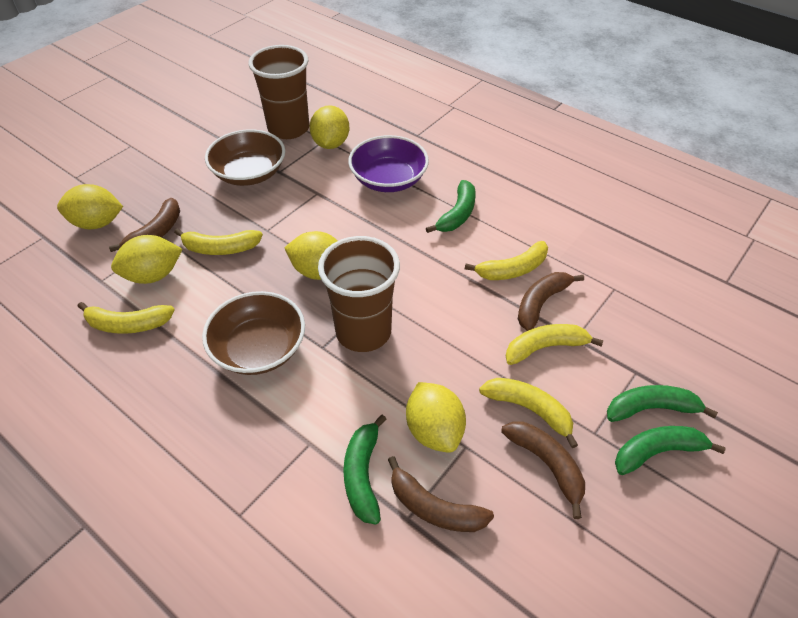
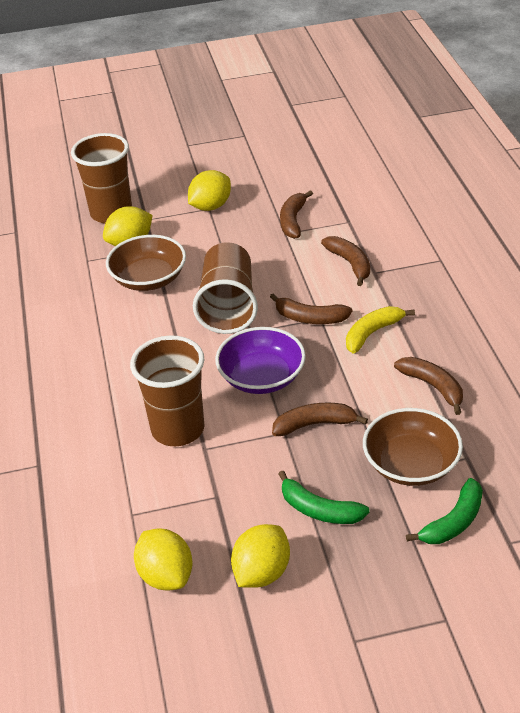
brown banana: [109,198,180,252] [388,456,494,532] [501,421,585,519] [518,272,584,331] = 4 -> [270,294,352,324] [272,403,368,436] [280,190,313,239] [321,236,370,286] [394,357,463,415] = 5
brown cup: [249,45,309,139] [318,236,400,352] = 2 -> [71,133,132,224] [130,335,205,446] [193,242,258,334] = 3
green banana: [343,415,386,525] [426,180,476,233] [607,385,718,422] [615,426,726,475] = 4 -> [278,471,370,524] [406,478,483,544] = 2
yellow banana: [78,302,175,334] [174,229,263,255] [465,241,548,280] [479,378,578,448] [506,324,604,365] = 5 -> [346,306,415,353] = 1
yellow lemon: [57,184,123,229] [111,235,183,284] [284,231,338,280] [310,105,350,149] [406,382,466,453] = 5 -> [103,206,152,246] [134,528,193,590] [188,170,231,211] [231,524,290,588] = 4

